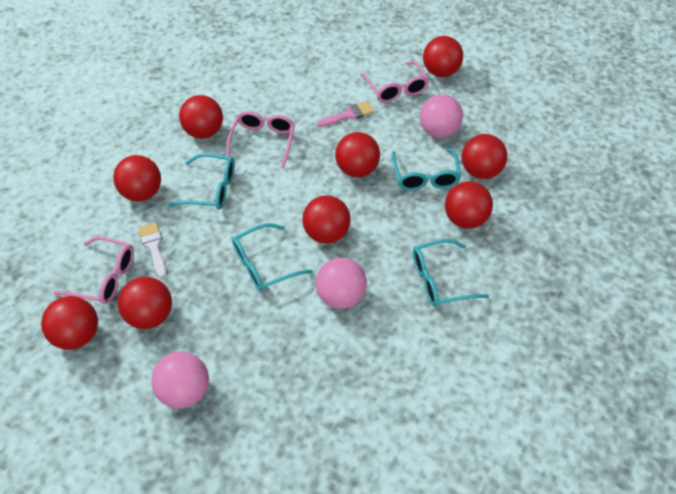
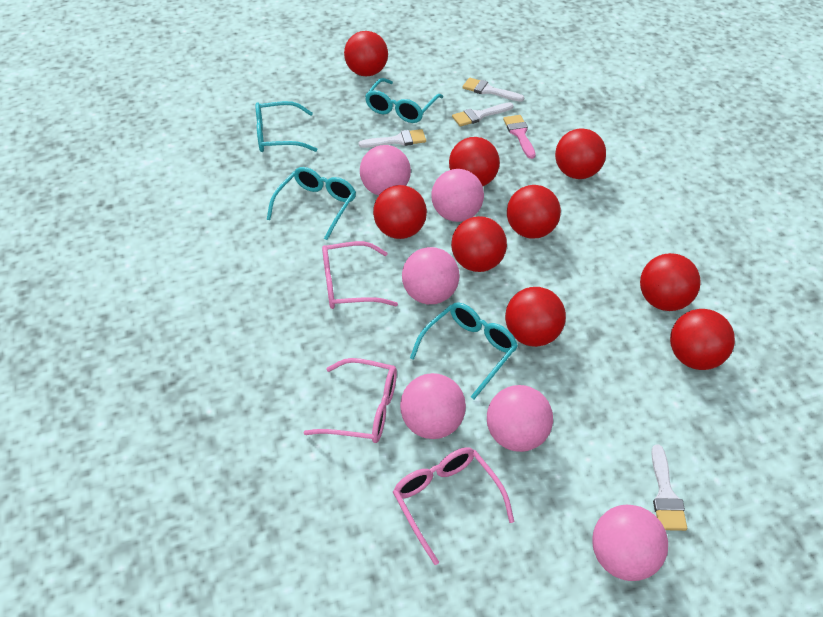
pink ball: [151,352,209,409] [316,258,367,309] [420,94,463,138] = 3 -> [360,145,411,195] [400,373,466,439] [402,247,459,304] [431,169,484,222] [487,385,553,452] [592,505,668,581] = 6
white brush: [138,222,167,278] = 1 -> [359,129,426,148] [452,102,514,127] [462,78,524,102] [651,445,687,531] = 4

